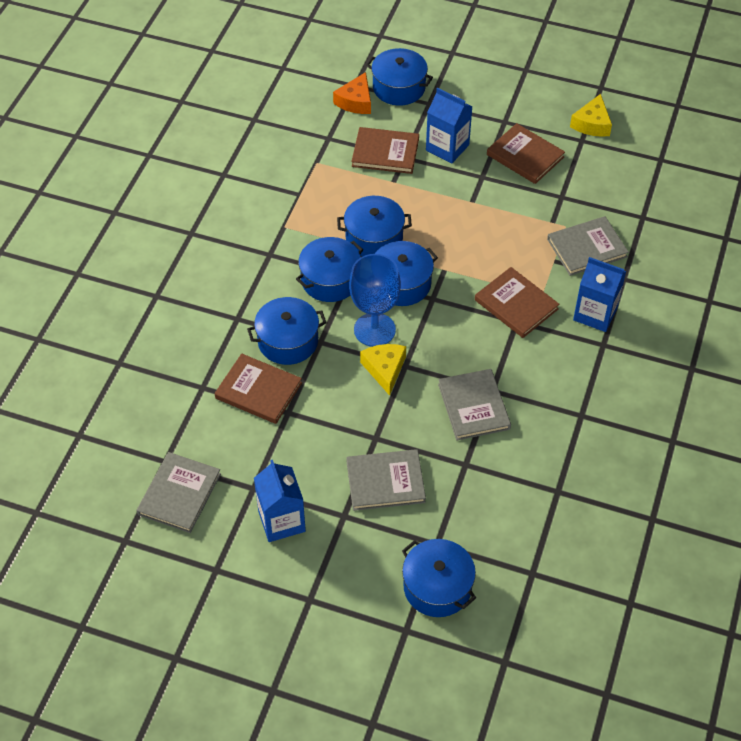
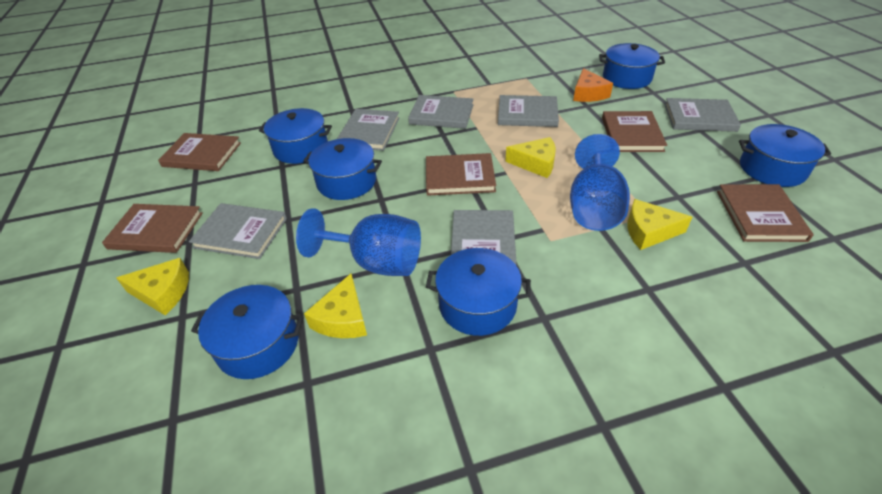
blue carton: [254,460,306,542] [426,88,472,163] [573,257,626,332] = 3 -> none = 0
blue goblet: [349,254,401,347] = 1 -> [296,208,421,276] [570,134,630,231] = 2
brown book: [214,353,302,424] [351,127,419,174] [475,267,560,338] [487,123,565,184] = 4 -> [102,204,203,253] [158,133,241,171] [426,153,496,196] [602,111,667,152] [717,184,814,242] = 5
grey book: [136,452,221,533] [346,449,426,511] [438,369,511,440] [547,216,629,276] = 4 -> [189,203,287,259] [337,109,400,151] [408,95,474,129] [451,210,517,266] [498,95,559,127] [664,98,741,132] = 6
yellow cheese: [360,344,406,396] [570,94,612,137] = 2 -> [116,258,189,315] [304,274,367,338] [505,137,555,178] [628,199,692,250] = 4

